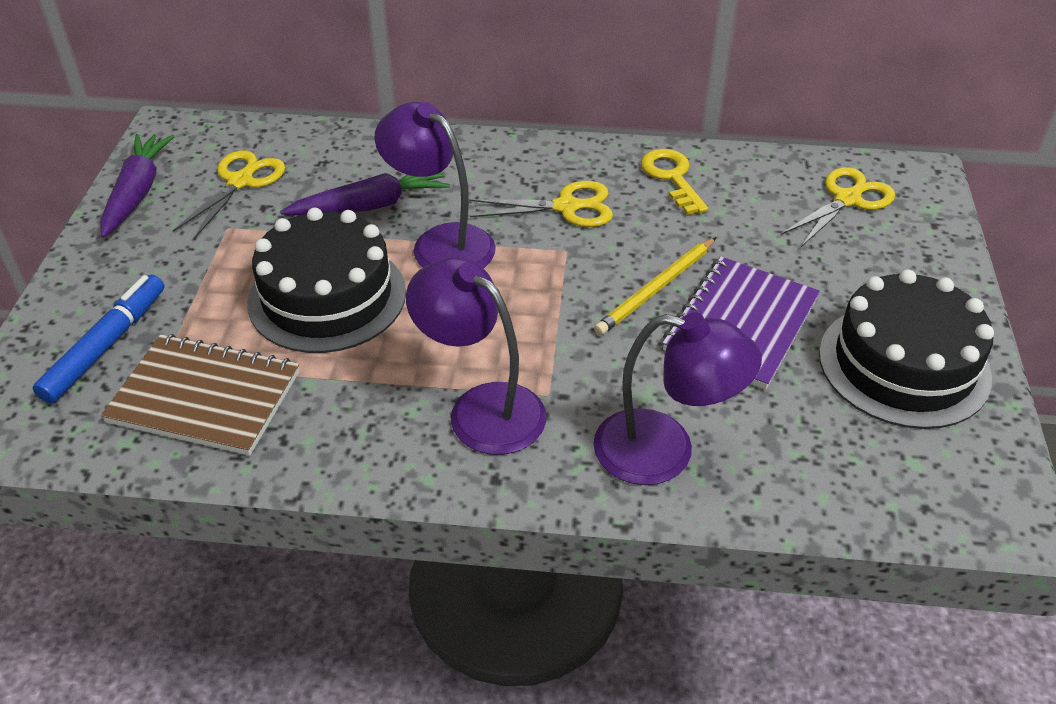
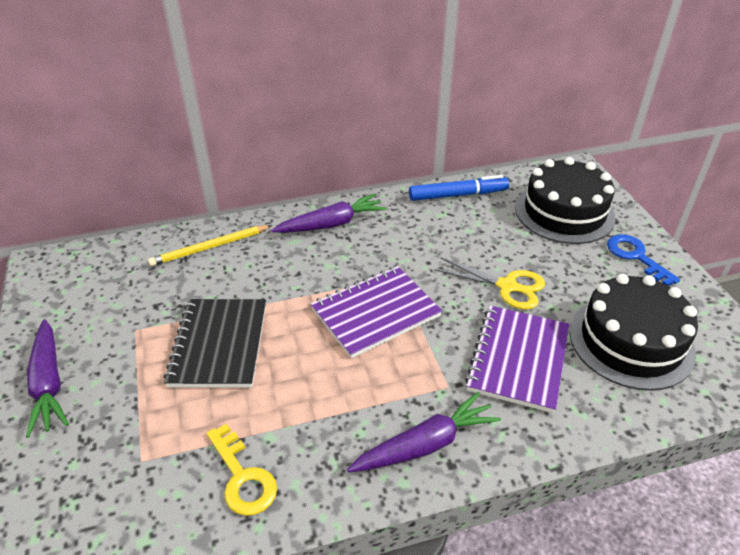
black notebook: none = 0 -> [164,299,266,388] = 1
blue key: none = 0 -> [607,234,680,286] = 1
brown notebook: [101,334,299,456] = 1 -> none = 0
purple carrot: [100,134,175,238] [280,173,450,216] = 2 -> [26,319,69,438] [271,194,387,233] [347,392,501,472] = 3
purple lamp: [374,102,496,268] [406,257,546,455] [593,312,762,485] = 3 -> none = 0
purple notebook: [662,257,820,390] = 1 -> [311,266,442,358] [465,306,569,413] = 2
yellow scissors: [173,150,285,239] [469,181,613,227] [781,167,895,247] = 3 -> [434,258,545,310] = 1

